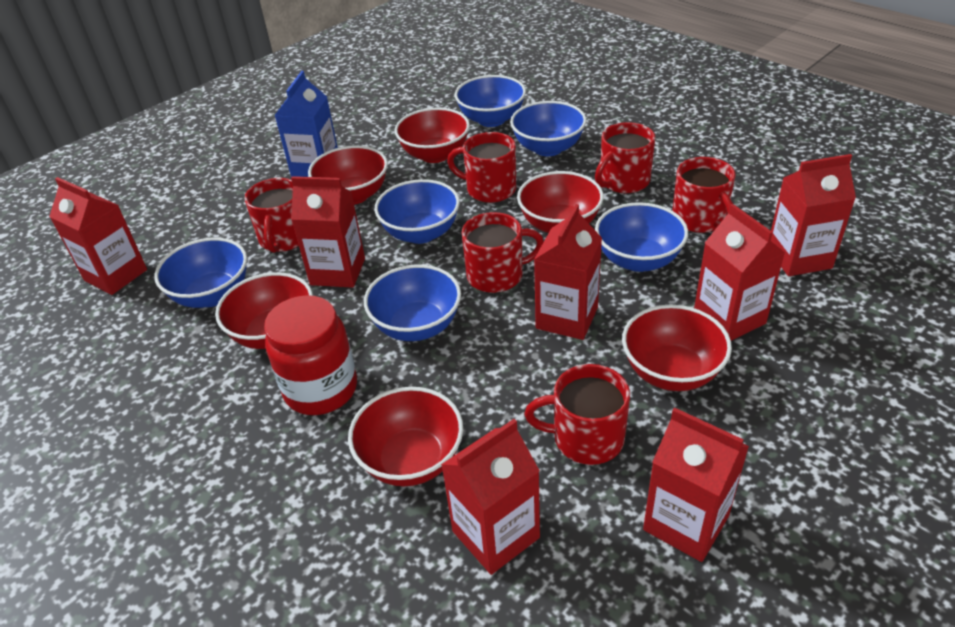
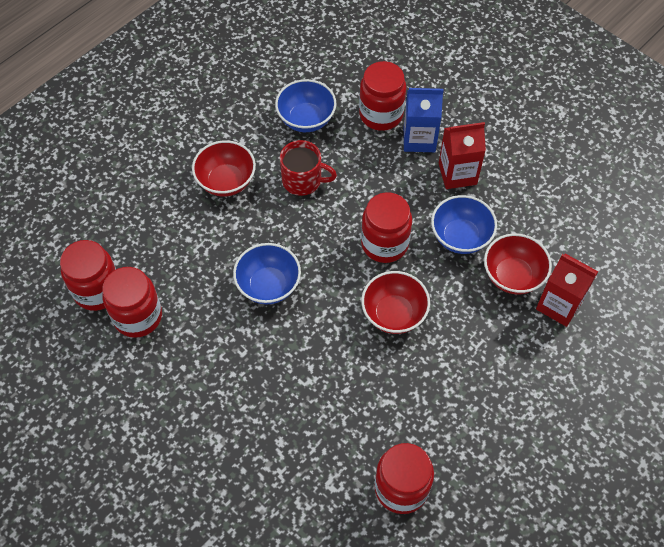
blue bowl: [154,238,247,308] [364,265,461,341] [374,179,460,244] [455,75,526,127] [510,101,586,156] [595,202,688,272] = 6 -> [233,243,301,305] [275,79,336,132] [431,195,497,254] = 3
red bowl: [215,272,313,349] [308,145,388,205] [348,387,463,486] [395,108,470,163] [517,171,604,233] [622,305,732,391] = 6 -> [192,140,256,197] [361,271,430,334] [484,234,552,294] = 3
red carton: [49,177,147,295] [291,176,365,288] [441,419,540,575] [534,204,602,340] [643,407,749,562] [694,204,785,341] [771,154,856,276] = 7 -> [439,122,486,189] [536,254,598,327] = 2
red jar: [264,295,357,415] = 1 -> [60,240,116,311] [102,267,162,338] [359,61,406,131] [361,192,412,263] [375,443,434,514] = 5
red mug: [244,178,299,253] [447,132,516,203] [462,212,544,293] [524,364,630,465] [595,122,655,193] [672,157,736,233] = 6 -> [280,140,337,196] = 1

